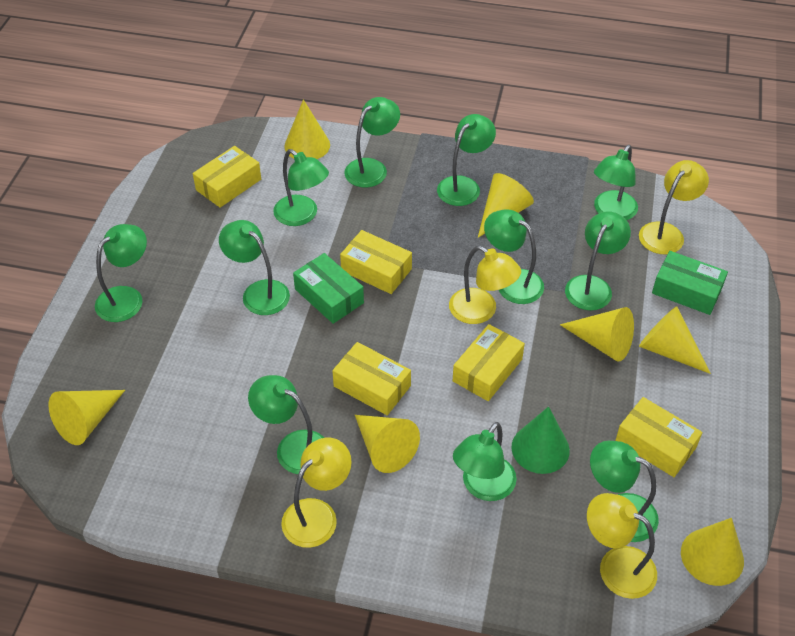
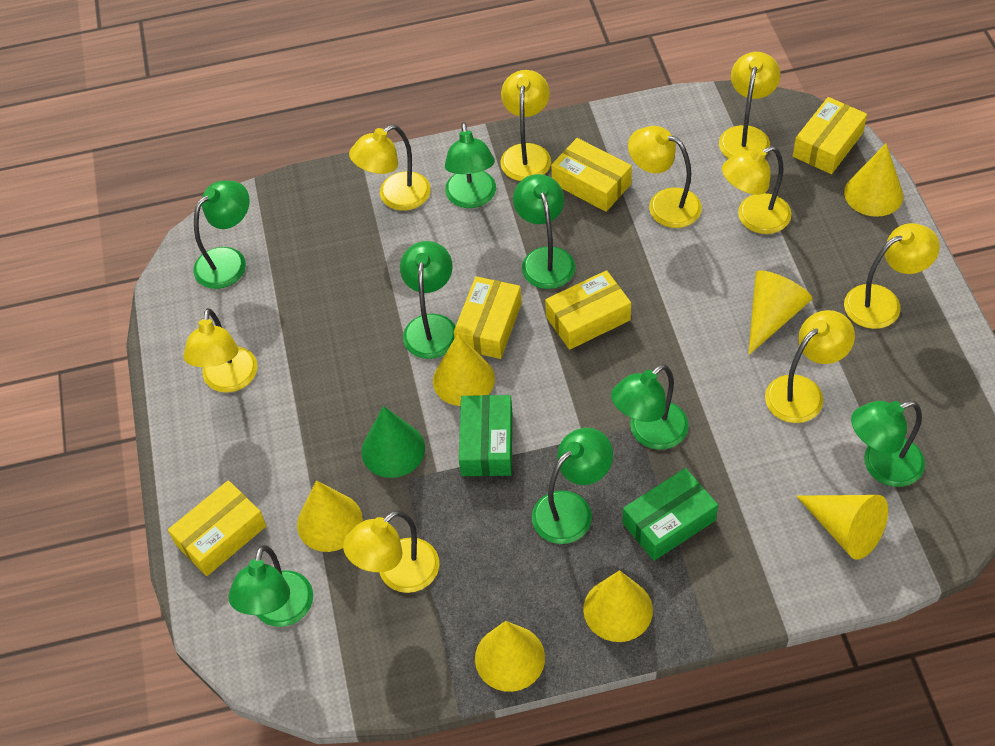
green lamp: [95,224,147,322] [219,220,290,315] [248,375,324,474] [273,149,329,226] [344,97,400,188] [437,114,496,206] [453,422,517,501] [484,209,544,304] [565,211,631,310] [590,441,659,542] [594,145,638,220] = 11 -> [193,181,250,289] [228,545,313,627] [400,241,456,359] [445,122,496,208] [513,174,575,289] [532,428,613,544] [611,364,689,450] [851,401,925,487] = 8
yellow lamp: [281,438,352,548] [449,246,521,324] [587,493,657,599] [639,160,709,254] = 4 -> [183,308,258,393] [343,510,439,593] [349,125,431,211] [500,70,551,181] [628,126,702,228] [719,52,781,159] [722,146,792,234] [765,310,855,423] [844,223,940,329] = 9

